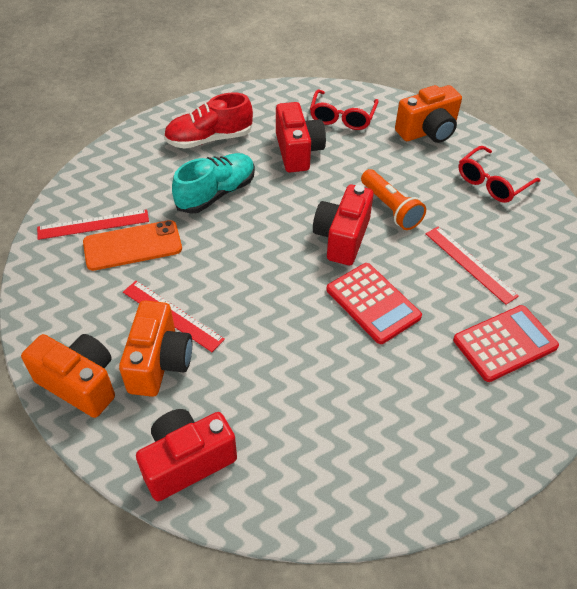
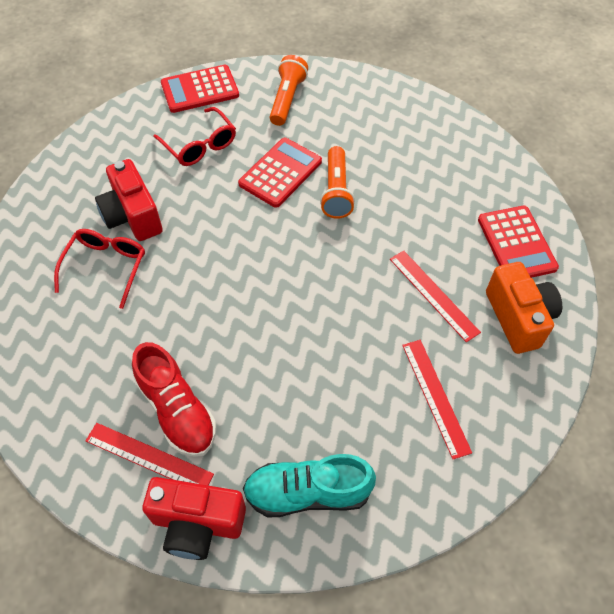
orange camera: [21,334,115,418] [119,301,192,397] [395,85,462,143] = 3 -> [486,262,562,354] = 1
orange flashlight: [361,169,426,230] = 1 -> [270,55,308,126] [320,146,355,219] = 2
orange phone: [83,220,182,271] = 1 -> none = 0
red calculator: [326,263,422,344] [453,305,559,382] = 2 -> [161,65,239,113] [238,138,322,208] [478,206,559,278] = 3
red camera: [136,409,237,501] [276,102,326,172] [313,185,374,265] = 3 -> [95,159,163,241] [142,477,246,560] = 2

